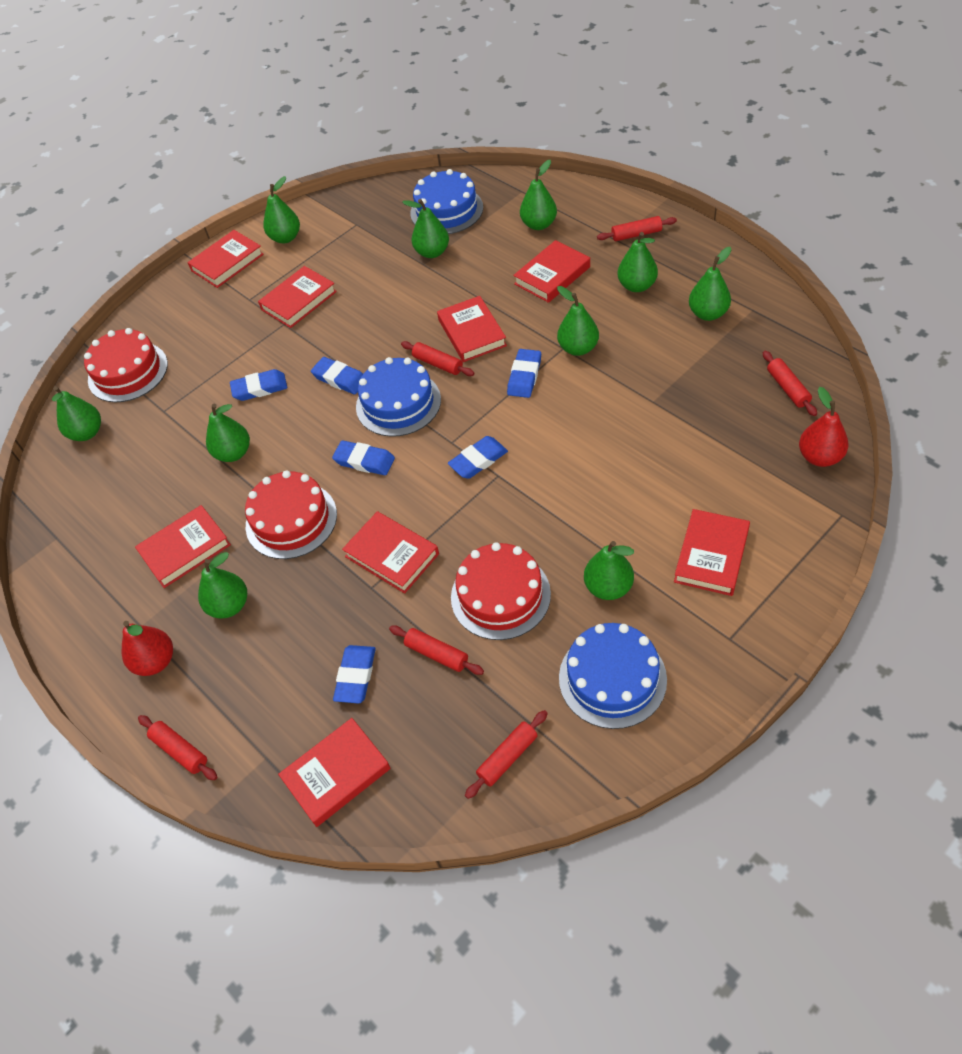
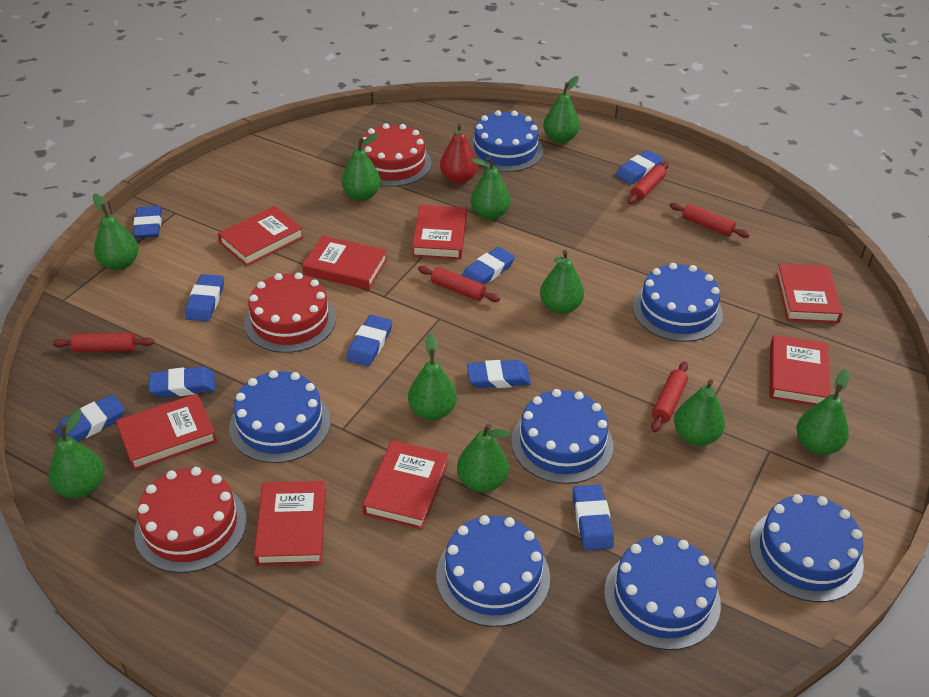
blue cake: [356,357,441,437] [411,169,483,234] [559,623,667,729] = 3 -> [229,370,331,463] [436,515,550,627] [469,110,543,172] [511,389,613,484] [604,535,721,650] [632,263,723,342] [750,494,864,602] = 7
blue eraser: [230,369,287,401] [311,357,363,394] [332,440,395,475] [333,645,376,704] [448,436,508,479] [507,349,541,398] = 6 -> [55,394,125,442] [133,206,162,238] [149,367,215,398] [185,274,224,322] [346,315,392,366] [462,247,515,285] [467,360,531,388] [573,484,614,550] [616,150,663,184] = 9
red pear: [122,621,173,676] [799,387,848,467] = 2 -> [440,123,478,184] = 1
red rolling pin: [138,715,217,780] [389,625,484,675] [401,341,474,376] [465,710,548,799] [597,216,677,241] [763,351,817,416] = 6 -> [52,333,154,352] [418,266,500,302] [628,162,669,204] [651,361,688,432] [669,202,750,238] = 5

